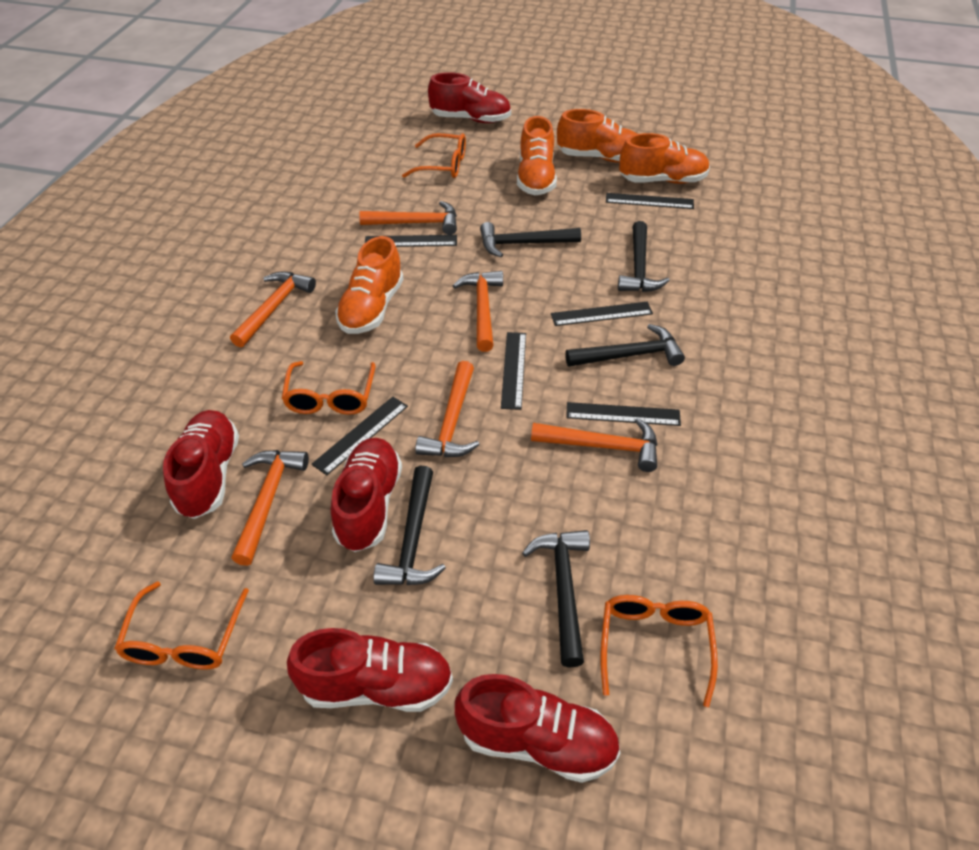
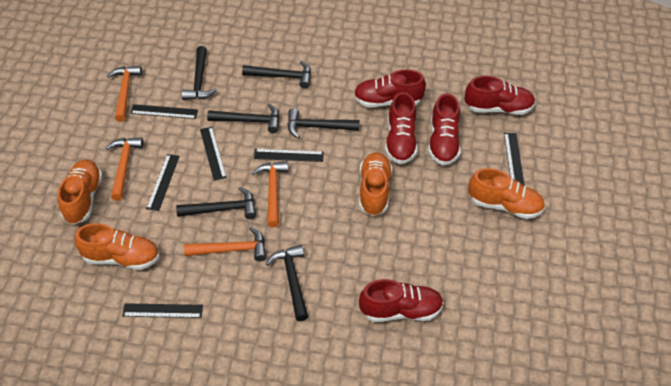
black hammer: [373,466,446,585] [480,222,581,257] [522,530,590,667] [565,324,685,367] [618,221,670,292] = 5 -> [176,187,256,219] [182,46,217,100] [207,104,280,133] [242,61,311,89] [266,245,308,321] [288,108,360,138] = 6
orange glasses: [114,581,249,669] [282,361,375,415] [402,133,466,178] [600,595,718,707] = 4 -> none = 0
orange hammer: [230,271,316,347] [231,450,309,566] [359,201,457,235] [415,361,480,457] [453,271,503,352] [531,418,657,472] = 6 -> [106,138,143,201] [107,66,142,122] [184,227,266,261] [252,161,288,227] = 4

